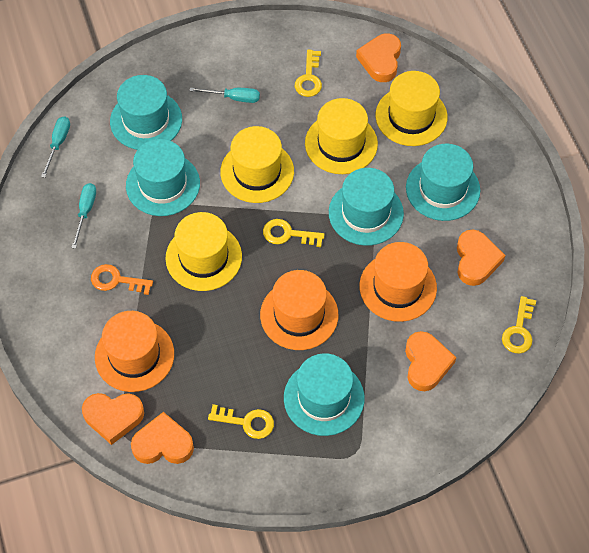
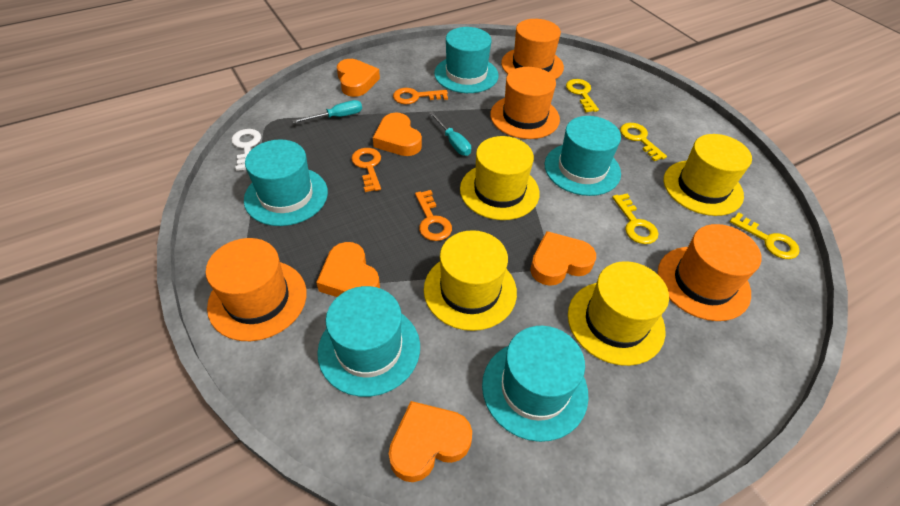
orange hat: [95,311,174,392] [260,270,338,350] [359,242,437,322] = 3 -> [205,238,307,341] [490,67,560,139] [501,19,564,79] [658,224,762,321] = 4
orange key: [91,264,153,295] = 1 -> [351,148,381,192] [393,88,448,104] [415,190,452,241] = 3
turquoise screwdriver: [41,116,70,178] [71,183,96,249] [190,88,260,103] = 3 -> [292,100,362,123] [429,111,471,156] = 2
white key: none = 0 -> [231,129,261,171] = 1

